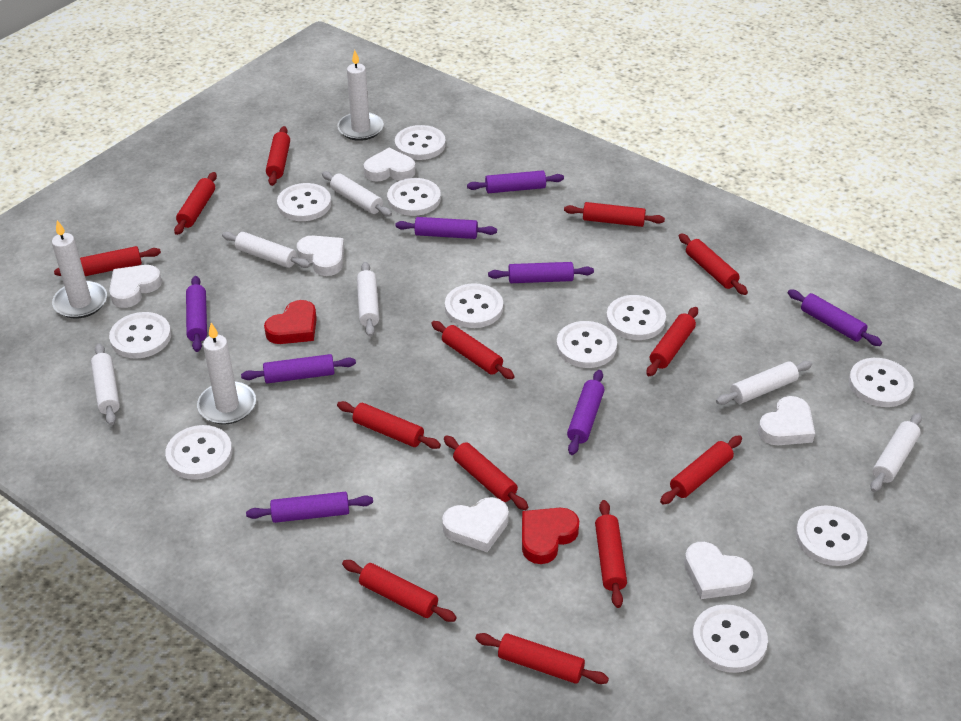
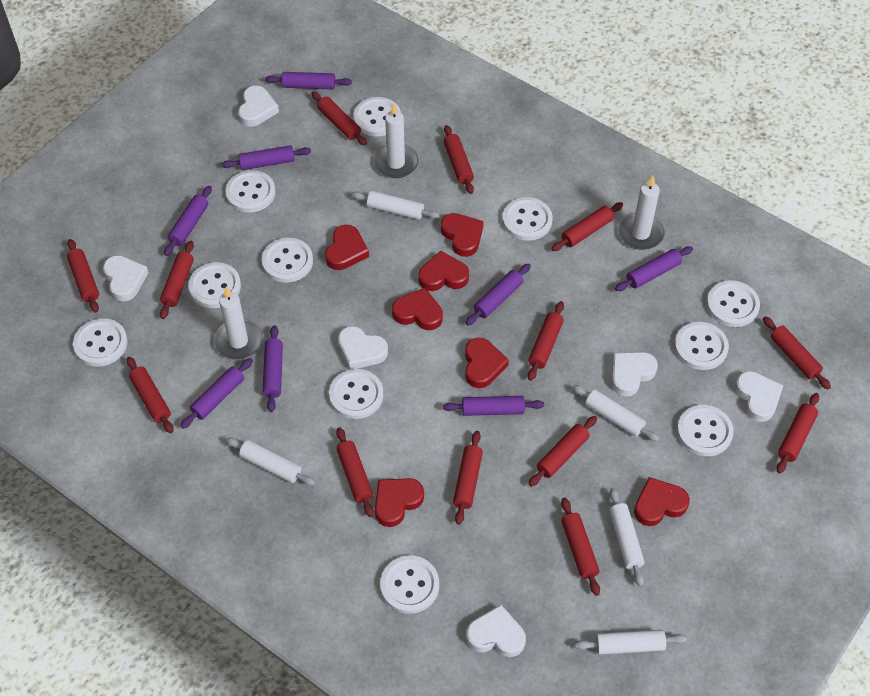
red heart: [264,300,317,344] [522,508,579,564] = 2 -> [325,225,369,270] [375,478,424,527] [392,288,443,330] [418,251,469,291] [441,213,484,257] [465,338,509,388] [634,477,690,526] = 7
white rolling pin: [91,343,120,425] [222,232,310,268] [322,171,392,217] [357,262,379,337] [716,361,812,405] [871,413,922,492] = 6 -> [226,437,316,486] [351,191,440,220] [572,385,660,442] [575,630,687,654] [609,488,645,587] = 5

